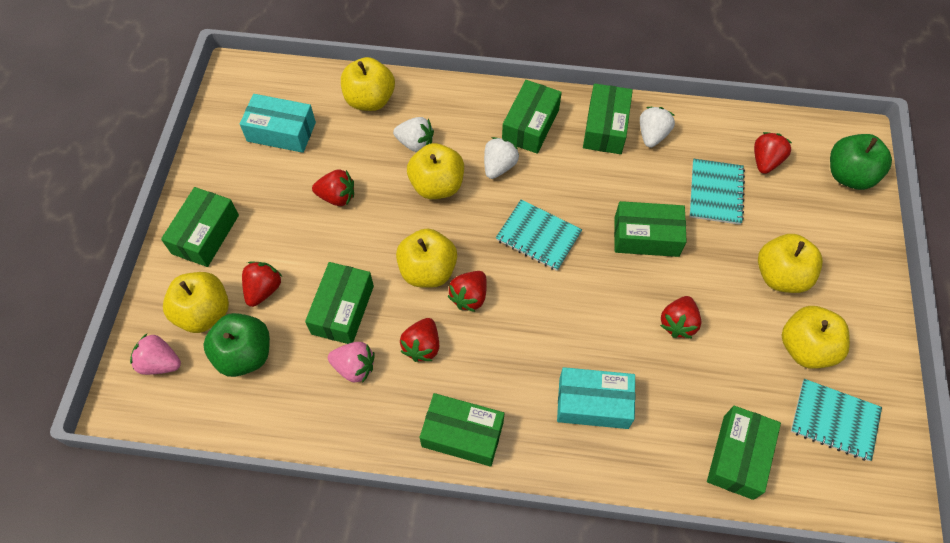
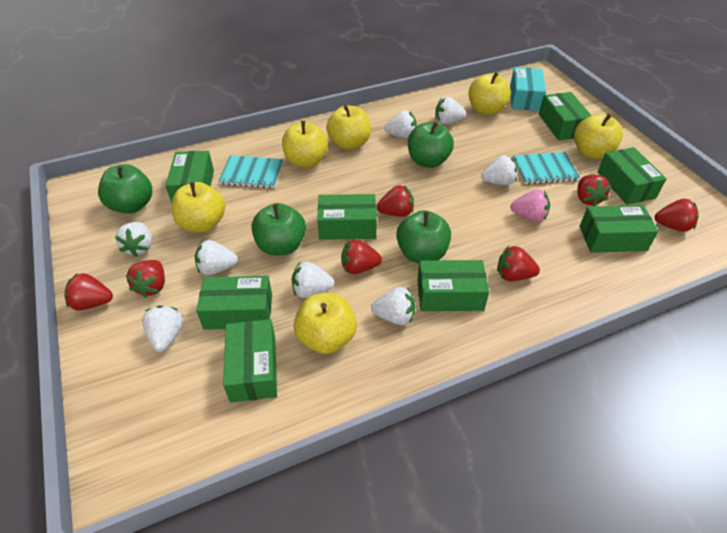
green apple: [203,313,270,377] [830,134,892,190] = 2 -> [98,164,152,214] [251,203,306,255] [396,210,451,263] [408,122,454,168] = 4
green box: [161,187,239,267] [305,262,374,344] [420,393,504,467] [502,80,562,154] [583,83,633,154] [614,201,687,257] [707,406,781,500] = 7 -> [165,151,214,203] [196,276,272,330] [223,319,277,403] [317,194,377,240] [417,260,489,311] [539,92,592,140] [579,205,659,253] [598,147,666,205] = 8
pink strawberry: [130,334,181,375] [328,342,375,383] = 2 -> [510,189,550,222] = 1
red strawberry: [242,262,282,307] [312,169,354,206] [400,318,439,362] [448,271,487,312] [660,296,701,338] [754,132,792,174] = 6 -> [64,273,113,310] [126,260,165,298] [341,239,382,274] [377,185,414,217] [497,246,540,281] [577,175,611,207] [654,199,699,231] = 7
turquoise box: [240,94,316,153] [557,367,635,429] = 2 -> [510,67,546,111] = 1
turquoise notebook: [496,199,582,271] [689,159,745,225] [791,379,882,461] = 3 -> [218,155,283,188] [513,152,580,184] = 2
white strawberry: [393,117,434,152] [484,137,519,179] [640,107,675,147] = 3 -> [115,222,152,257] [142,306,184,352] [195,240,238,275] [292,262,335,298] [371,287,415,325] [384,110,417,139] [435,97,466,124] [481,155,517,185] = 8

